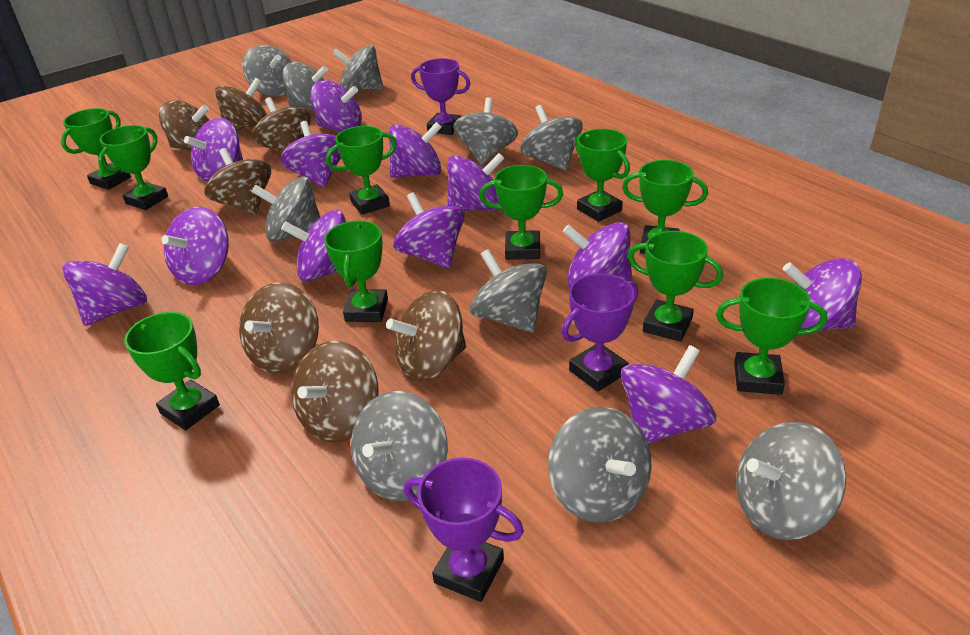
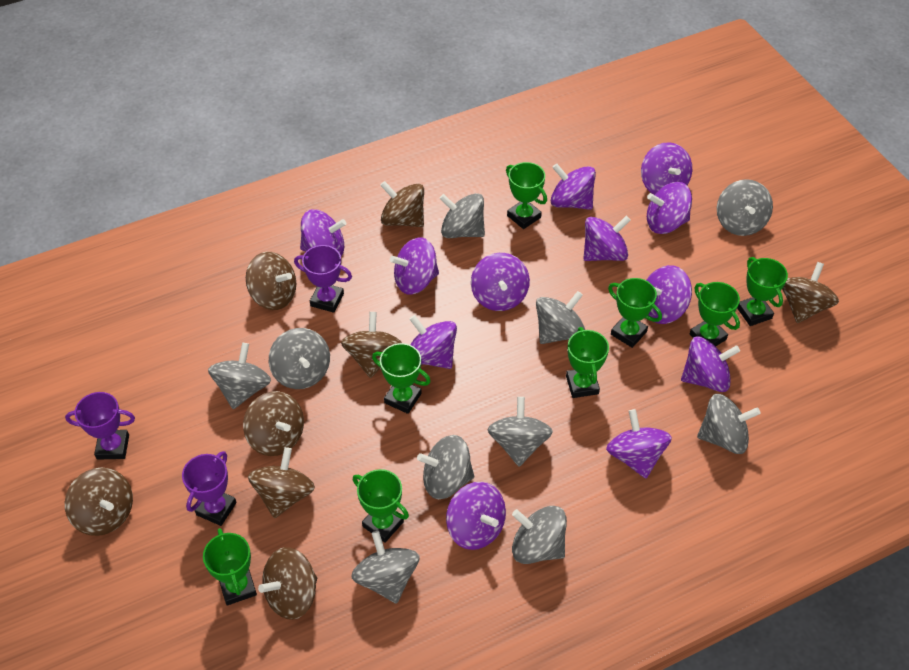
brown spinning top: [159,100,209,152] [204,148,271,215] [215,77,267,131] [239,282,319,374] [252,97,311,152] [291,341,379,442] [386,290,466,382] = 7 -> [65,467,133,536] [243,391,304,456] [246,252,296,310] [248,447,315,518] [258,547,317,620] [341,312,402,378] [380,181,424,227] [782,262,839,323] = 8
green trophy: [61,108,131,190] [98,125,168,210] [124,312,220,430] [324,220,388,322] [326,126,397,215] [480,165,563,260] [575,129,630,222] [622,160,708,254] [628,231,723,342] [716,278,827,395] = 10 -> [203,528,257,606] [353,469,409,543] [372,343,431,414] [506,162,547,229] [566,327,609,398] [608,278,662,348] [689,282,740,346] [737,257,788,326] = 8

